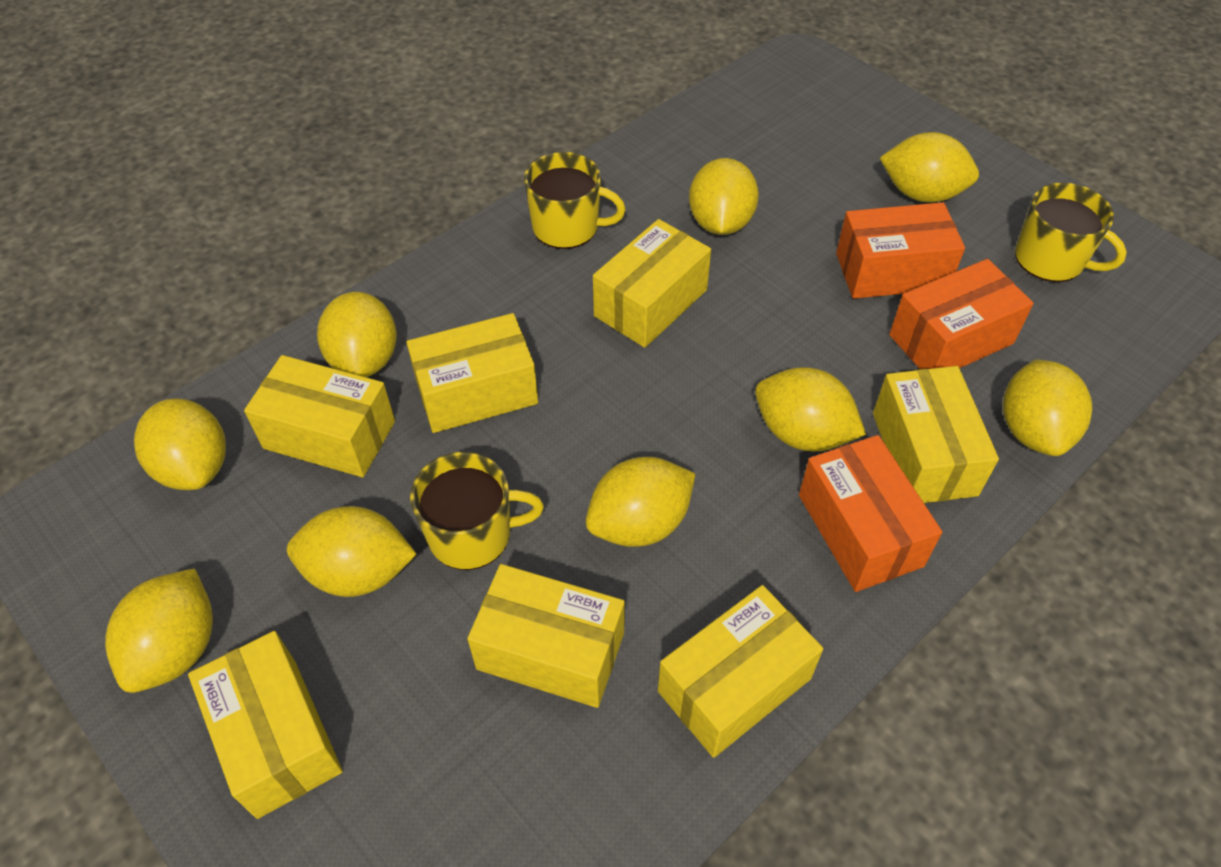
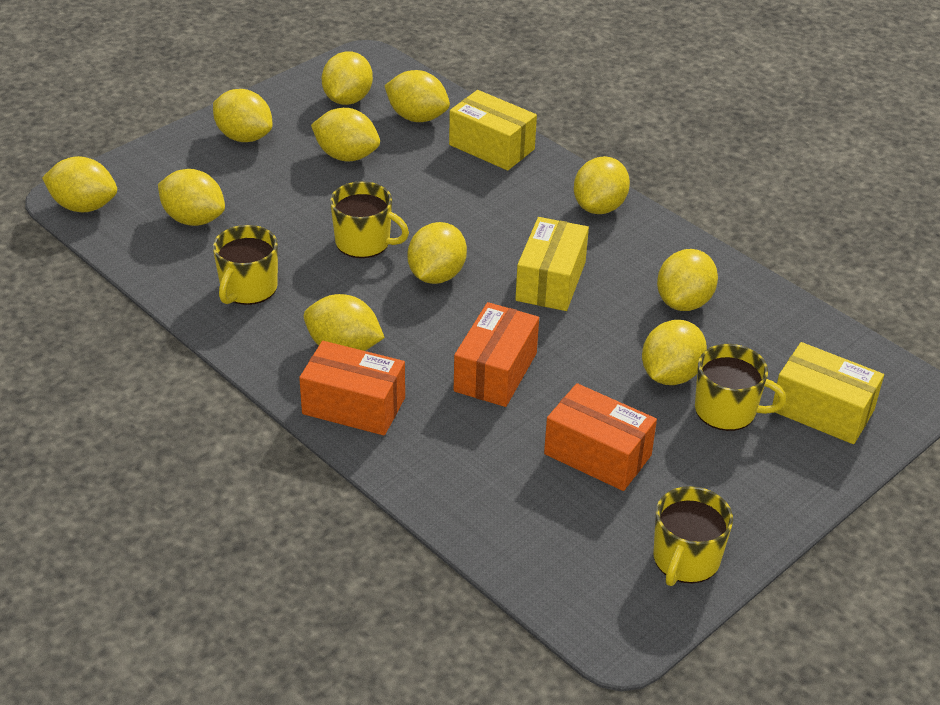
yellow box: [188,631,343,819] [244,355,395,477] [406,313,538,433] [467,564,625,708] [593,219,711,348] [658,585,823,758] [873,366,999,503] = 7 -> [449,90,537,171] [515,217,589,311] [772,342,884,444] = 3
yellow lemon: [105,568,213,693] [134,398,226,490] [287,506,417,597] [317,292,397,377] [586,457,695,547] [689,158,759,235] [755,367,866,451] [880,132,979,202] [1003,359,1092,456] = 9 -> [42,156,117,212] [158,169,225,226] [213,89,273,142] [304,294,385,351] [311,108,380,162] [322,51,373,105] [384,70,450,122] [408,222,467,284] [574,156,630,214] [642,320,707,385] [657,249,718,311] = 11
yellow mug: [410,452,544,570] [524,152,626,249] [1015,183,1127,282] = 3 -> [213,225,278,305] [330,181,409,258] [653,486,733,586] [695,344,787,431] = 4

